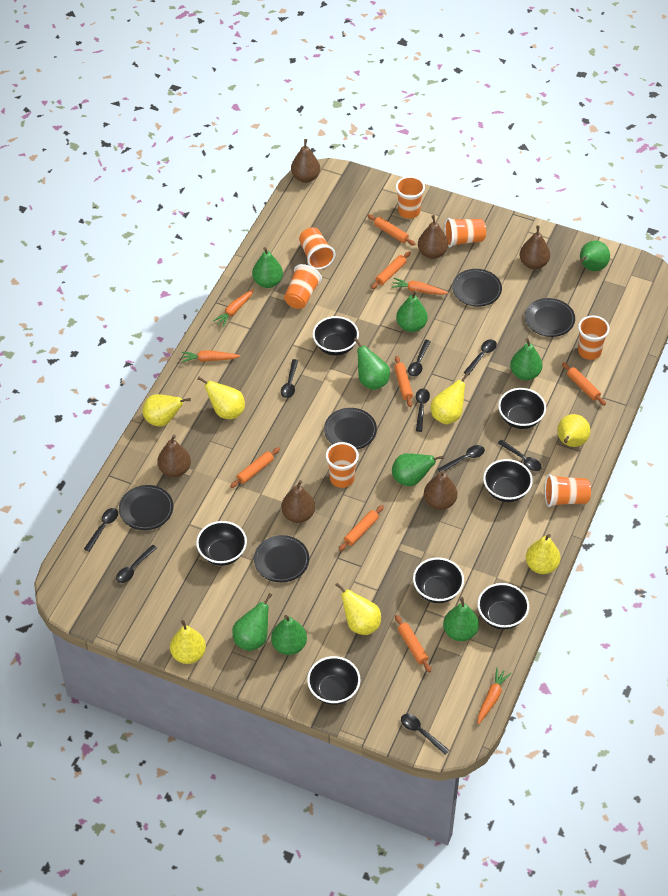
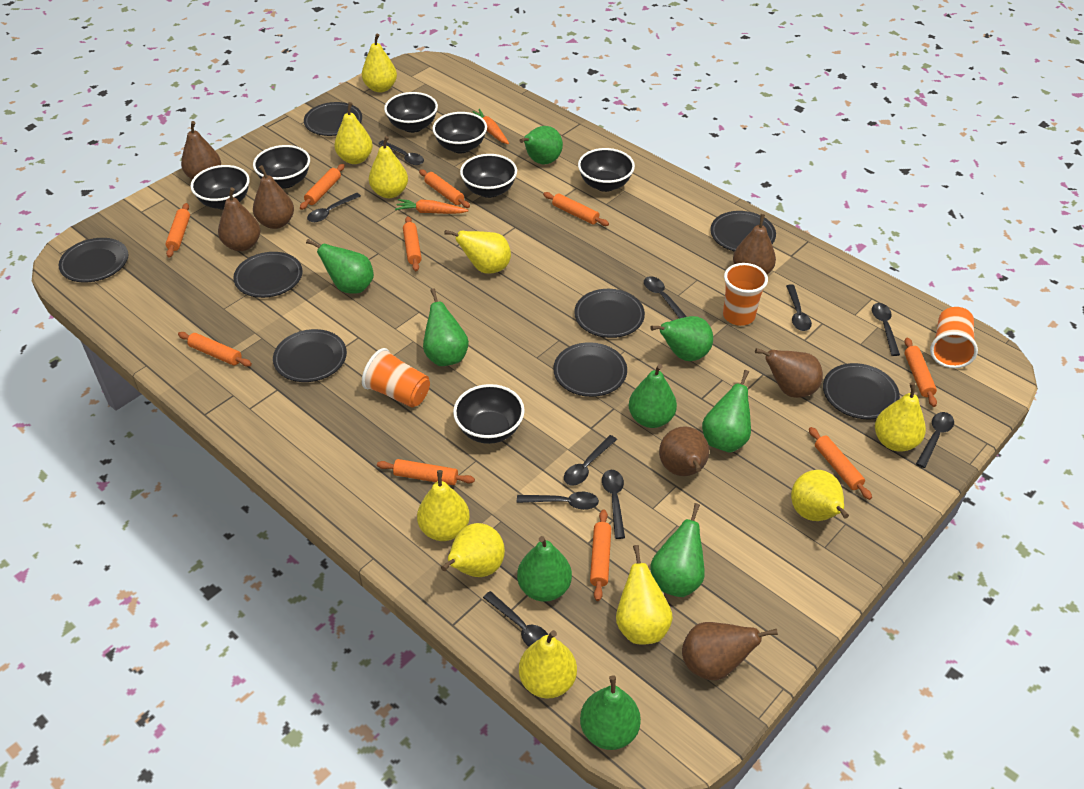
black plate: [119,485,173,530] [254,535,309,582] [324,408,377,449] [452,269,502,307] [525,298,575,337] = 5 -> [59,238,128,282] [233,252,303,298] [273,329,347,382] [304,102,362,136] [553,342,627,397] [574,289,645,338] [710,211,776,252] [823,363,900,419] = 8
black spoon: [84,508,118,552] [116,545,157,583] [281,359,298,398] [401,714,450,755] [408,340,431,377] [416,388,430,432] [438,445,485,472] [463,339,497,374] [498,439,542,471] = 9 -> [307,193,361,222] [378,140,424,165] [483,591,548,647] [517,492,599,510] [564,435,617,486] [602,470,625,539] [644,276,687,318] [786,284,812,331] [872,303,900,356] [916,412,954,468] = 10
brown pear: [157,435,191,477] [281,480,315,523] [291,139,320,183] [418,215,448,259] [424,470,457,510] [520,225,550,269] = 6 -> [181,121,221,179] [218,188,261,251] [253,165,294,229] [659,426,709,476] [682,622,778,681] [733,214,776,274] [755,348,823,398] = 7
orange carrot: [181,350,240,362] [213,289,254,327] [391,278,448,295] [478,668,511,724] = 4 -> [395,199,468,214] [473,109,509,144] = 2
orange cup: [284,264,322,309] [299,227,335,270] [326,442,359,488] [396,176,425,219] [444,218,486,247] [545,474,591,507] [578,316,610,360] = 7 -> [362,348,430,408] [723,263,768,326] [930,307,978,368] = 3
orange rolling pin: [230,447,280,488] [339,505,384,551] [368,214,415,245] [371,251,411,289] [394,356,413,407] [395,615,431,672] [562,362,606,405] = 7 -> [166,203,190,257] [178,332,252,367] [300,164,345,210] [377,459,475,485] [403,216,422,271] [419,169,470,208] [543,192,609,226] [590,509,611,601] [809,427,872,500] [904,337,937,407] = 10
yellow pear: [143,394,191,426] [170,620,206,664] [197,376,245,419] [336,582,381,635] [431,372,469,424] [526,534,561,574] [557,414,590,447] = 7 -> [334,102,373,164] [362,33,397,92] [369,136,408,198] [417,470,470,541] [441,523,505,577] [445,230,511,274] [519,630,577,699] [616,545,673,645] [791,470,849,521] [875,382,926,451] = 10

